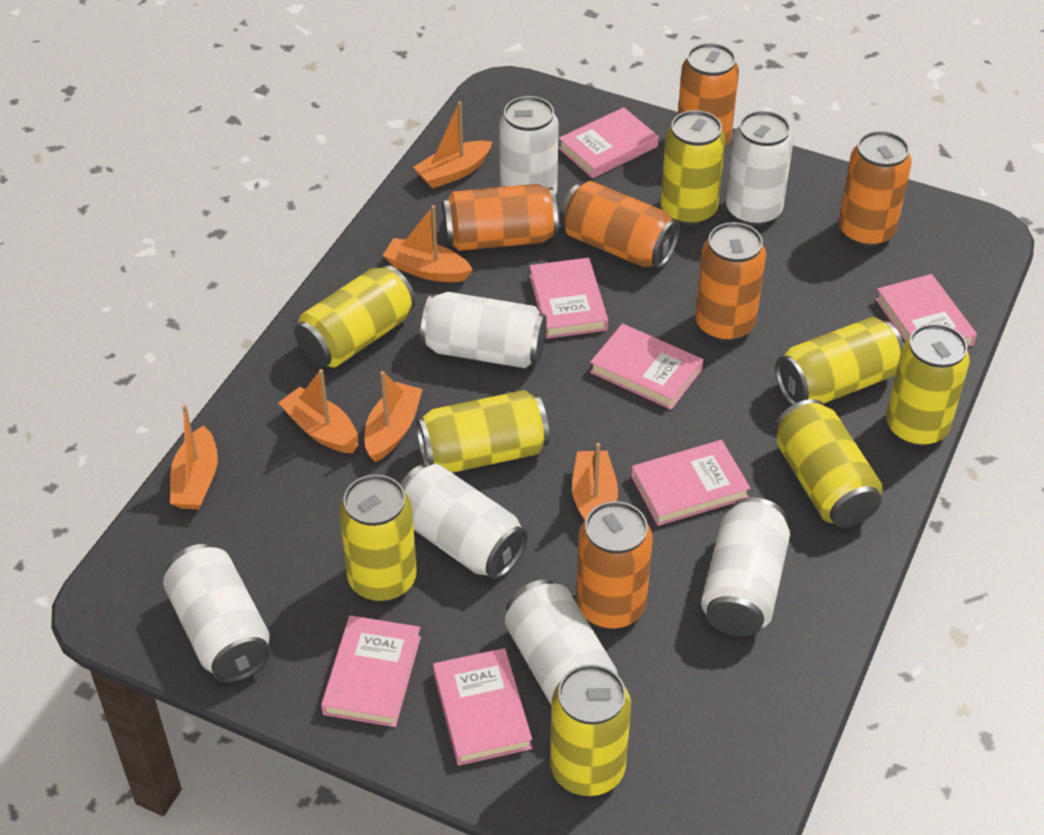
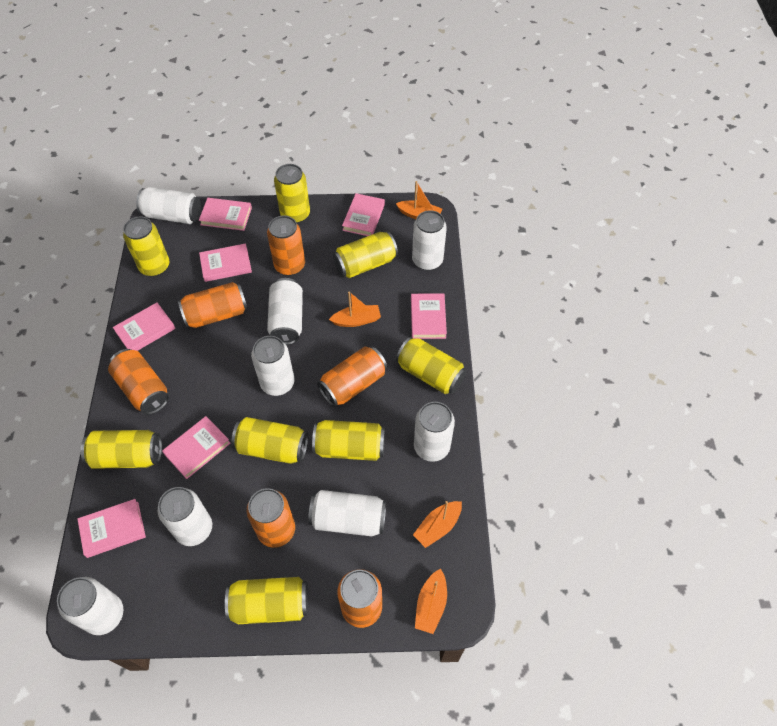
orange boat: [170,405,218,509] [278,369,358,453] [365,371,423,462] [383,205,473,282] [413,101,492,188] [572,443,618,520] = 6 -> [329,292,381,327] [396,181,442,219] [413,501,462,548] [415,569,447,634] = 4
white can: [163,544,271,683] [400,464,528,579] [420,292,547,368] [499,96,559,195] [505,580,618,704] [701,497,790,637] [726,111,793,226] = 7 -> [57,577,123,635] [136,187,201,224] [158,487,212,546] [251,336,295,396] [267,278,303,345] [308,490,386,536] [412,210,447,271] [414,402,455,462] = 8

